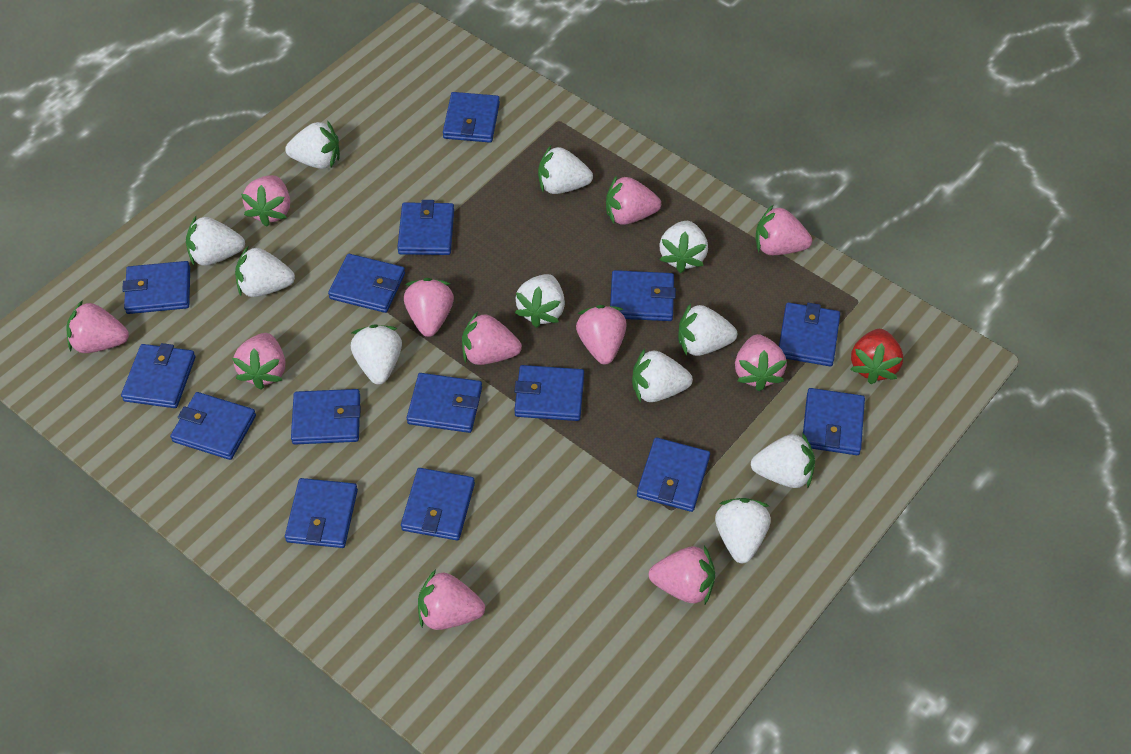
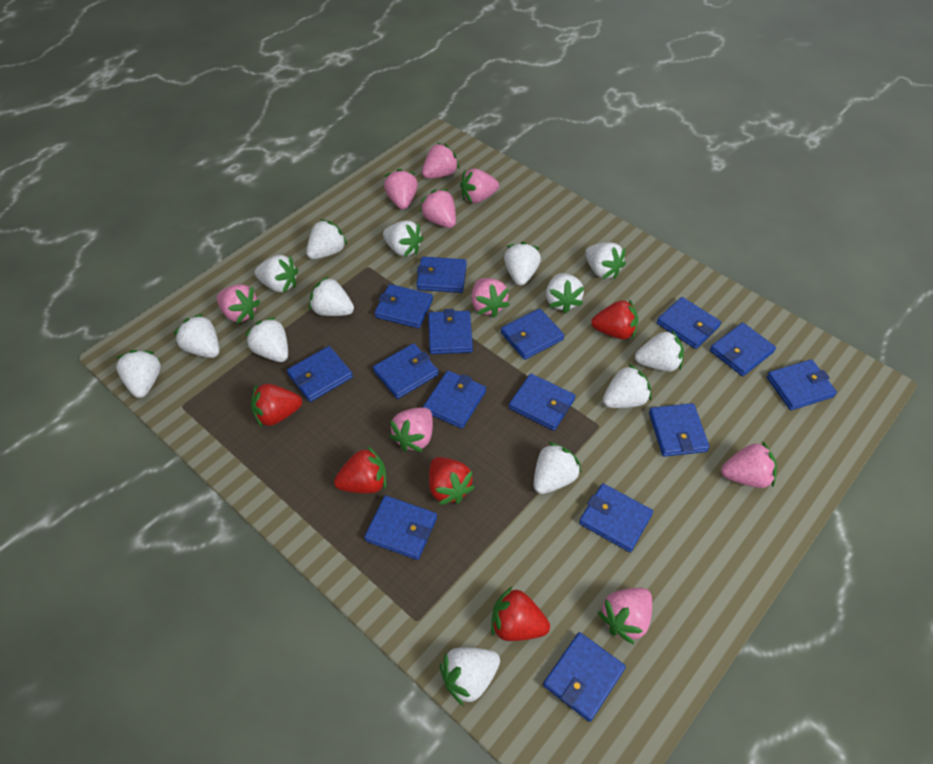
pink strawberry: [66,300,129,353] [232,333,285,390] [241,175,290,227] [404,278,454,337] [418,569,485,630] [462,312,522,365] [576,305,627,364] [606,175,661,225] [649,545,715,604] [735,334,787,391] [756,204,812,255] = 11 -> [217,284,261,324] [384,169,418,209] [389,407,433,452] [420,189,456,228] [422,143,459,178] [460,169,499,203] [471,278,510,317] [598,588,652,644] [721,441,777,488] = 9
red strawberry: [850,329,903,384] = 1 -> [251,384,302,427] [334,446,386,494] [429,457,475,505] [491,587,550,641] [591,299,638,339] = 5
white strawberry: [186,216,245,266] [235,245,295,297] [285,120,340,169] [351,325,402,385] [515,274,565,328] [538,146,593,194] [632,349,693,403] [659,221,708,273] [678,303,737,356] [715,498,771,563] [751,432,815,489] = 11 -> [116,350,161,398] [174,314,220,358] [245,317,288,362] [255,255,298,293] [306,219,347,259] [309,276,354,316] [383,220,424,257] [440,647,500,706] [504,242,541,286] [534,442,581,494] [546,273,584,314] [585,243,626,279] [603,364,651,408] [635,330,684,372] = 14

